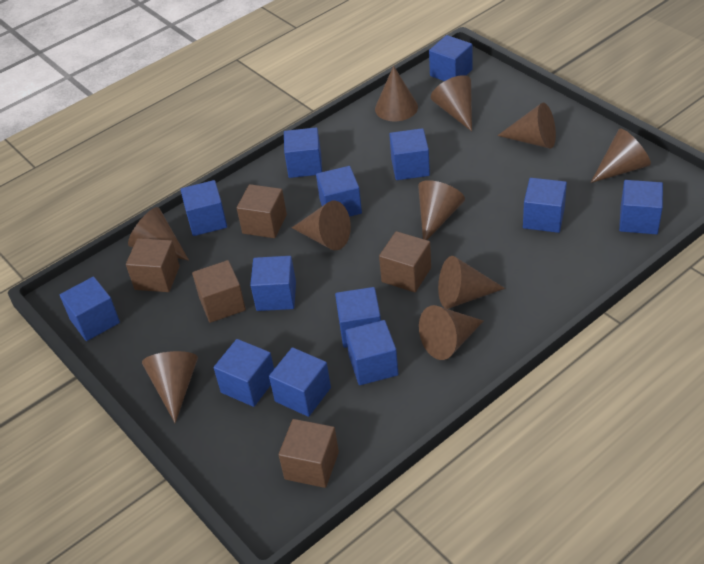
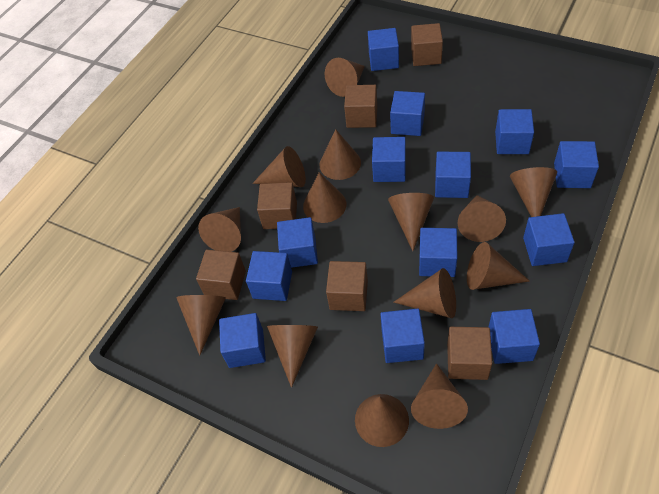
brown cone: [128,207,189,261] [142,351,198,423] [292,201,351,250] [375,66,418,121] [418,180,465,240] [419,305,483,360] [431,75,472,131] [438,256,505,309] [497,103,556,148] [591,129,651,183] = 10 -> [176,295,226,356] [198,207,241,252] [253,146,306,187] [267,325,318,388] [303,172,346,223] [319,130,361,180] [325,58,365,97] [355,394,409,447] [388,193,434,251] [394,268,456,318] [411,363,468,429] [458,195,506,242] [467,242,530,290] [510,167,557,217] = 14
brown cube: [126,238,180,292] [192,260,246,323] [237,184,287,238] [279,419,339,488] [379,231,431,292] = 5 -> [196,250,246,300] [257,182,297,229] [326,261,368,311] [344,85,377,128] [411,23,443,66] [447,327,492,380] = 6

